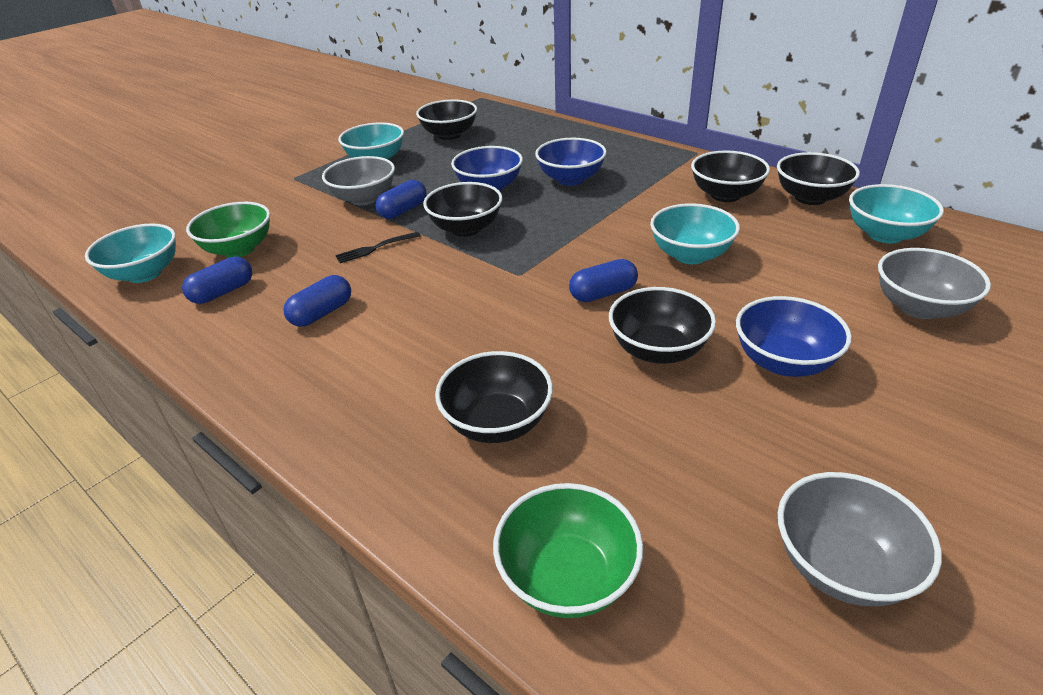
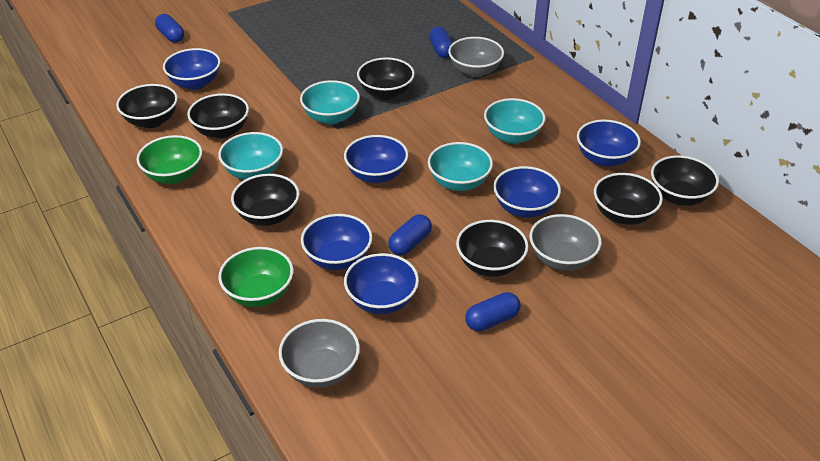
black bowl: [416,99,477,140] [423,182,503,237] [435,351,553,443] [609,287,716,364] [691,150,770,202] [777,152,860,205] = 6 -> [116,84,178,128] [187,93,249,139] [231,174,299,226] [357,57,415,100] [456,220,528,277] [594,173,663,225] [651,155,719,206] = 7
black fork: [335,232,421,263] = 1 -> none = 0
blue bowl: [451,146,523,191] [535,138,607,186] [736,296,852,377] = 3 -> [163,48,220,90] [301,214,372,270] [344,135,408,183] [344,253,419,314] [493,166,561,218] [577,119,641,167] = 6

